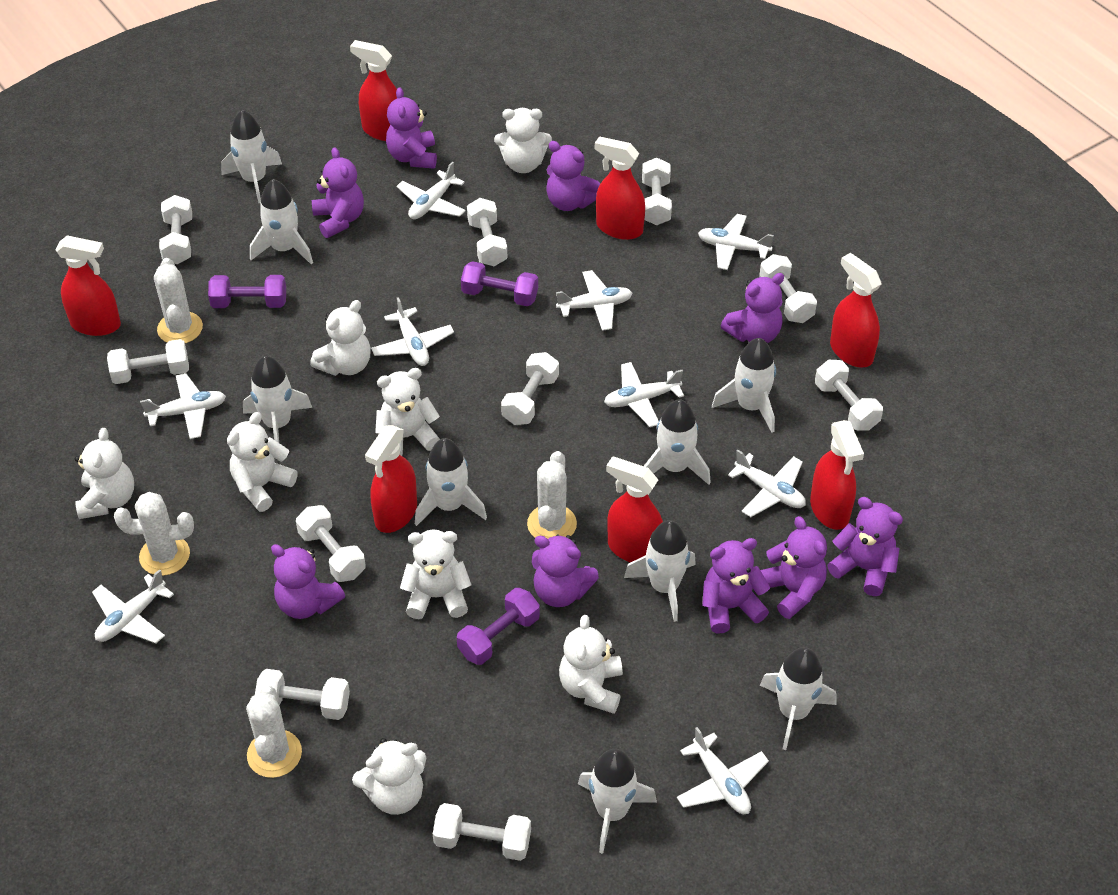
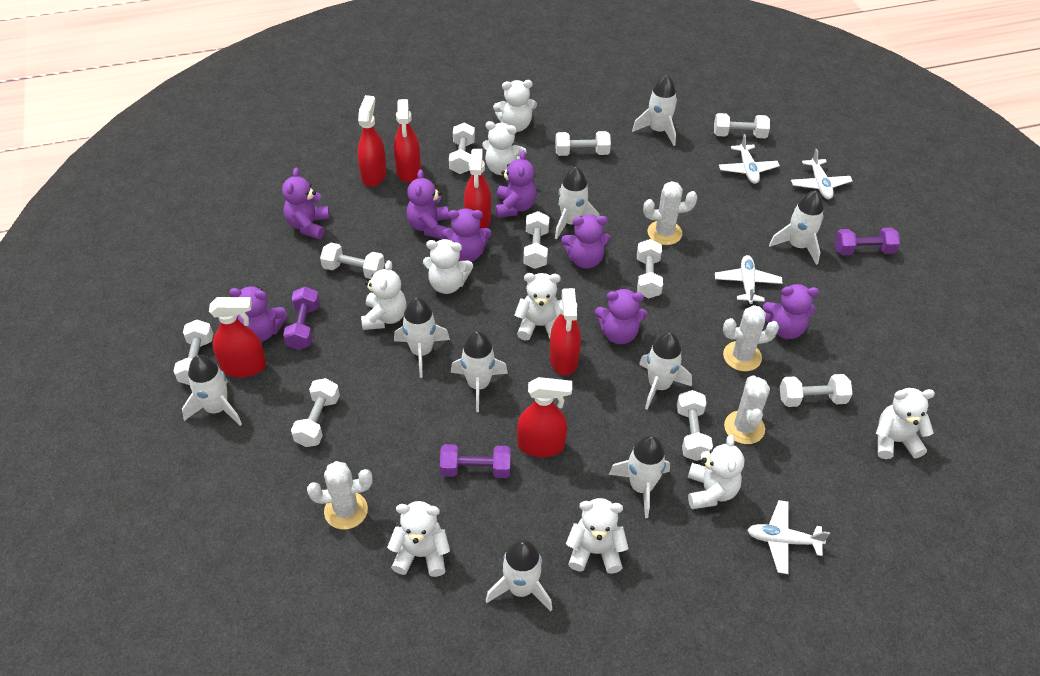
purple teddy bear: [271,544,345,619] [312,147,364,238] [386,87,437,169] [532,535,599,607] [546,141,600,211] [702,538,770,633] [721,273,784,343] [760,516,827,619] [827,497,903,596] = 9 -> [229,286,288,342] [282,168,329,239] [407,169,449,239] [442,208,491,262] [495,151,537,218] [561,215,611,269] [595,289,647,344] [763,284,819,339] = 8
red spray bottle: [55,235,121,336] [350,40,397,141] [365,425,417,533] [595,136,645,240] [606,456,663,563] [810,420,864,530] [830,253,882,368] = 7 -> [209,297,266,377] [358,95,387,187] [394,99,421,183] [464,149,491,229] [517,377,572,457] [550,288,581,376] = 6
white plane: [92,569,174,643] [140,373,226,439] [371,297,454,366] [397,162,466,219] [556,270,632,331] [604,362,684,427] [677,727,769,814] [698,214,774,270] [728,450,806,517] = 9 -> [715,255,782,304] [719,134,780,184] [747,500,830,574] [791,149,852,199] = 4
white teddy bear: [75,428,134,519] [227,412,298,512] [310,300,371,376] [352,738,426,815] [375,368,440,456] [400,530,472,619] [494,108,552,173] [559,615,623,714] = 8 -> [361,260,407,330] [387,501,450,577] [423,239,473,294] [482,121,527,175] [493,80,537,132] [514,273,561,341] [566,498,629,574] [688,435,744,509] [876,388,935,459] = 9

